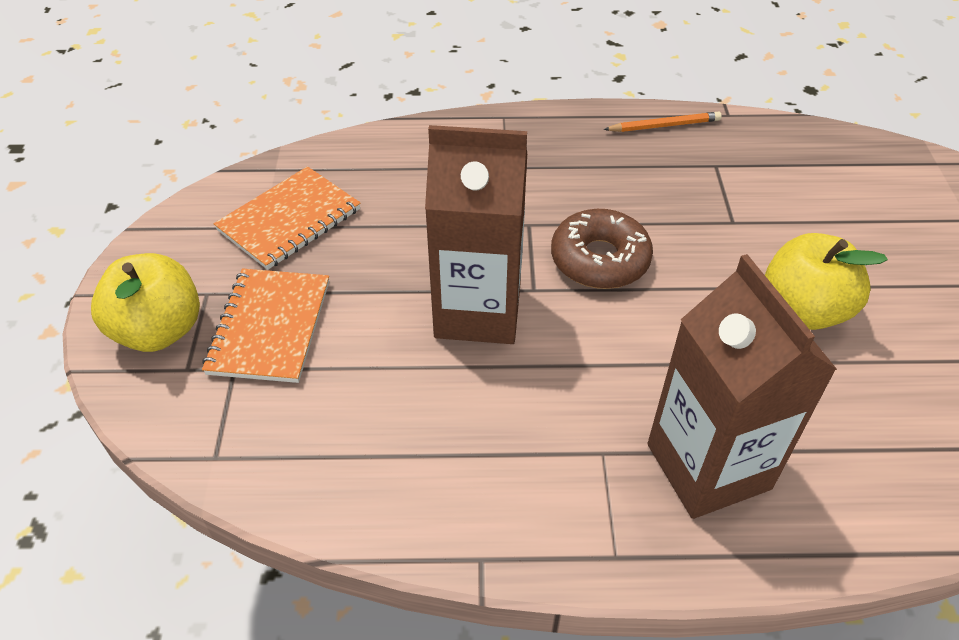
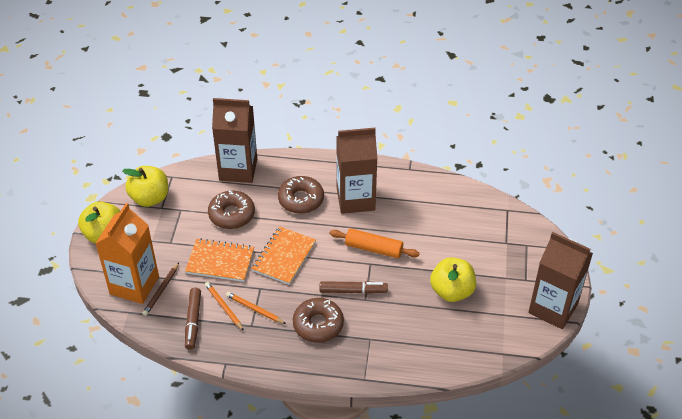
brown carton: [425,125,527,344] [647,254,837,519] = 2 -> [212,98,257,183] [336,128,378,214] [528,232,593,329] = 3
brown donut: [551,209,653,289] = 1 -> [208,191,255,229] [278,176,324,214] [293,298,344,343] = 3
brown marker: none = 0 -> [185,288,201,350] [320,281,388,294] = 2
brown pencil: none = 0 -> [142,263,179,316] = 1
orange carton: none = 0 -> [95,203,159,304] = 1
orange pencil: [603,111,722,132] = 1 -> [205,282,244,331] [226,292,286,324] = 2
orange rolling pin: none = 0 -> [330,228,420,258] = 1
yellow apple: [91,253,200,352] [765,233,888,330] = 2 -> [78,201,120,243] [122,166,168,207] [430,257,476,302] = 3

